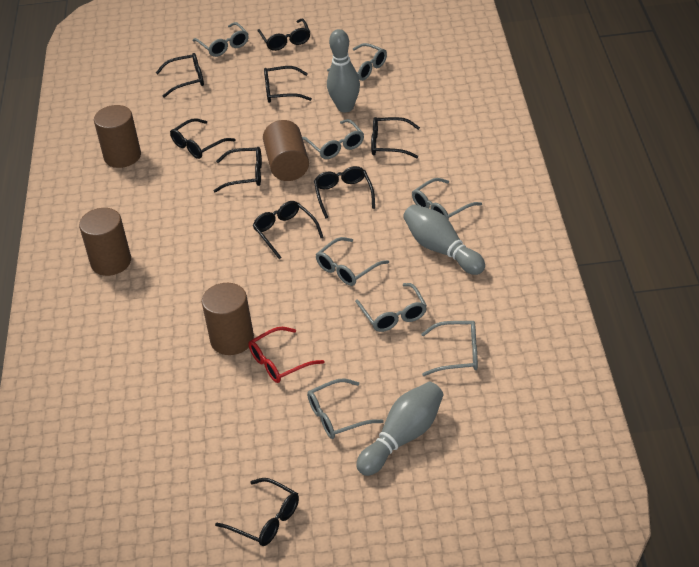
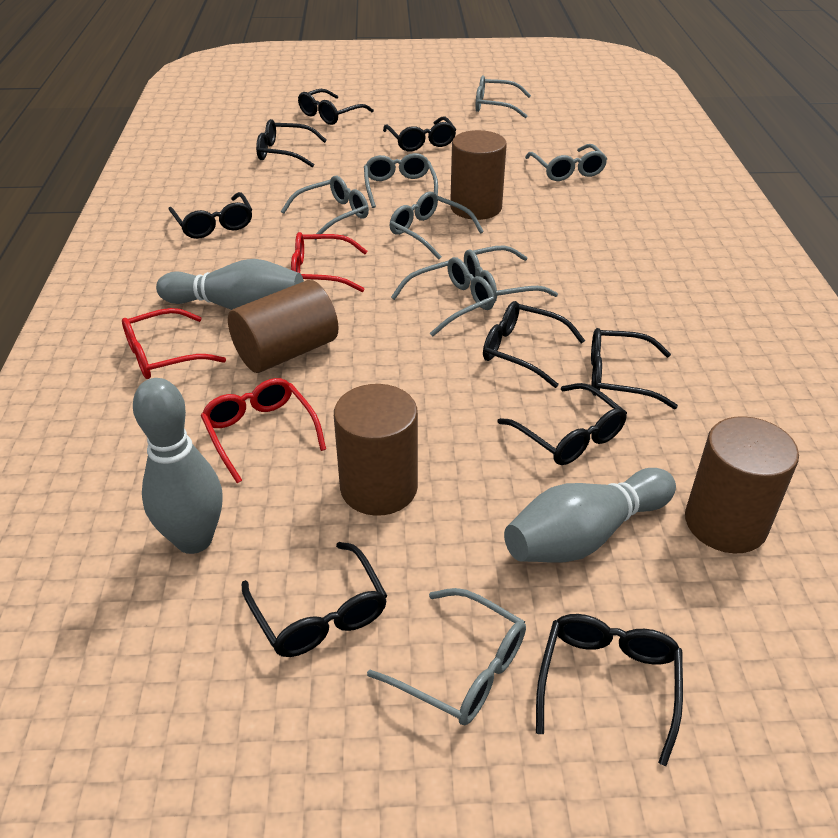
red glasses: [248,327,325,383] = 1 -> [122,308,226,379] [201,378,326,483] [291,232,367,292] = 3

